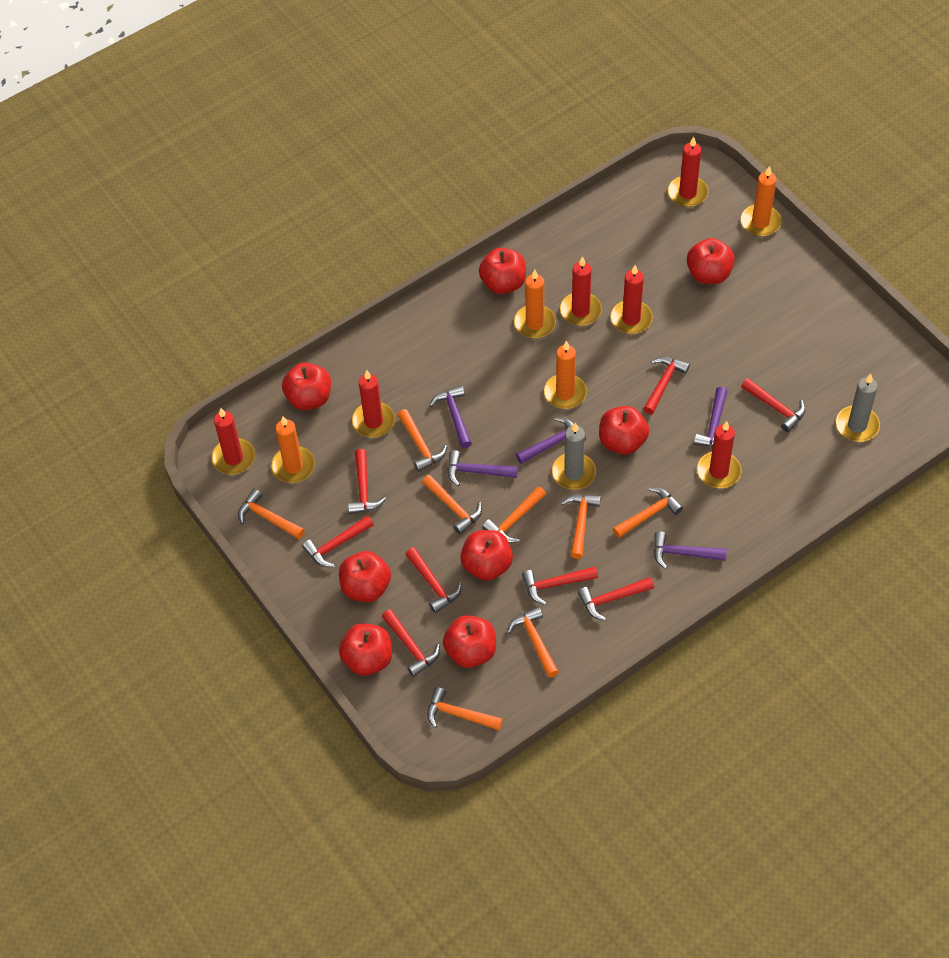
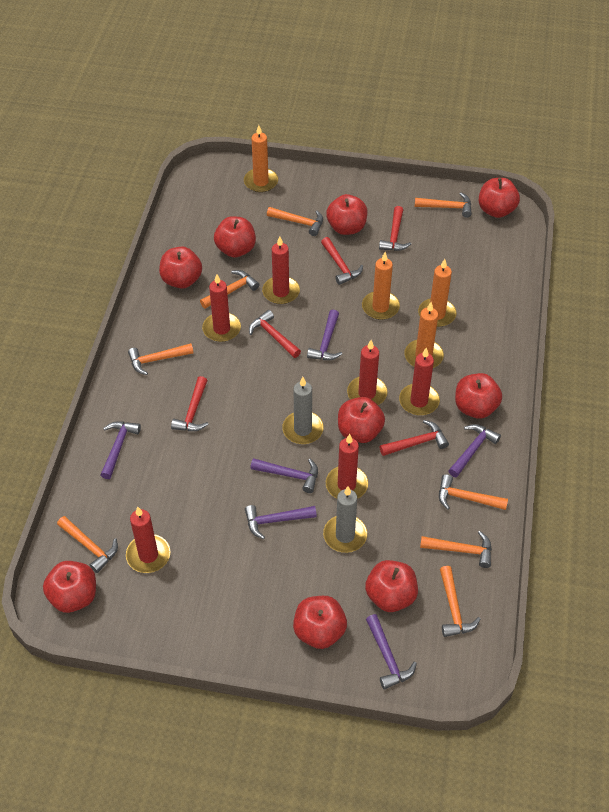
purple hammer: [430,385,472,448] [447,450,518,486] [516,418,586,464] [654,531,727,569] [694,387,727,447] = 5 -> [101,422,141,479] [245,505,317,539] [251,458,318,493] [307,310,342,360] [366,614,417,689] [448,424,501,477] = 6
red apple: [282,362,331,410] [339,551,391,602] [339,623,392,676] [443,615,496,668] [460,530,513,581] [479,248,526,294] [599,406,649,455] [687,238,735,284] = 8 -> [43,561,96,613] [159,247,202,288] [214,216,256,257] [293,596,347,649] [326,194,368,235] [338,397,385,443] [365,560,418,612] [455,373,502,419] [478,178,520,218] = 9
red hammer: [302,515,374,567] [348,449,386,514] [382,609,440,677] [405,547,462,613] [522,566,598,605] [578,577,654,621] [643,357,690,414] [741,378,806,432] = 8 -> [171,376,209,431] [249,310,301,358] [321,237,363,285] [379,206,411,251] [380,420,449,456] = 5

